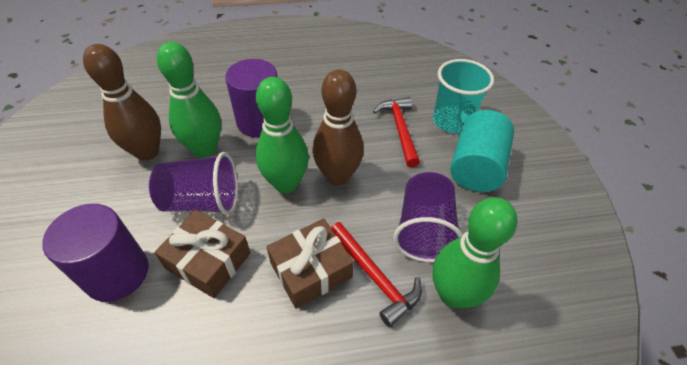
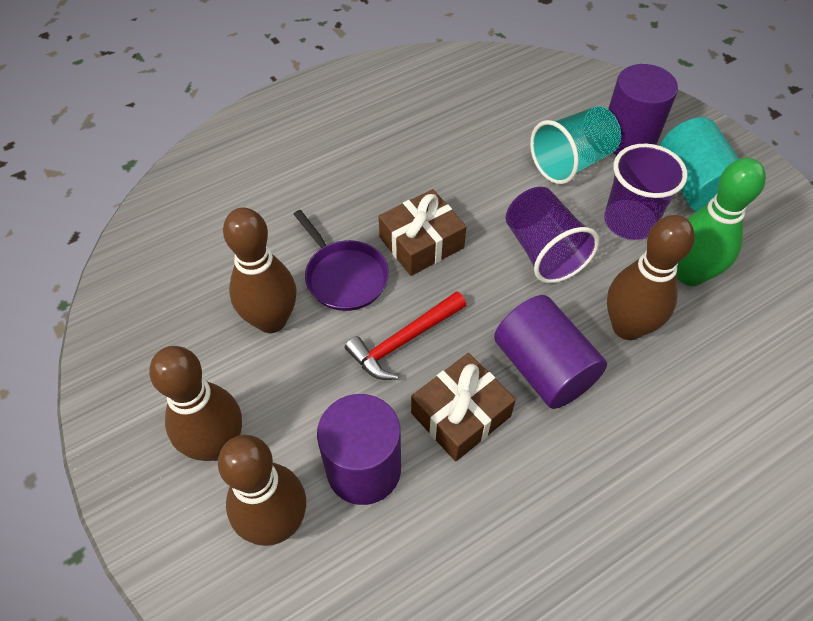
brown bowling pin: [83,44,161,161] [312,70,364,185] = 2 -> [149,346,242,461] [218,435,306,546] [223,208,297,333] [607,215,695,340] = 4
green bowling pin: [157,42,221,158] [256,77,309,193] [433,197,517,308] = 3 -> [676,158,766,286] = 1
purple cylinder: [42,204,149,302] [225,59,277,138] = 2 -> [317,394,401,505] [494,295,607,409] [608,64,678,155] = 3
purple pan: none = 0 -> [294,210,389,311] = 1
red hammer: [331,222,422,327] [373,97,420,167] = 2 -> [345,291,466,380] = 1

